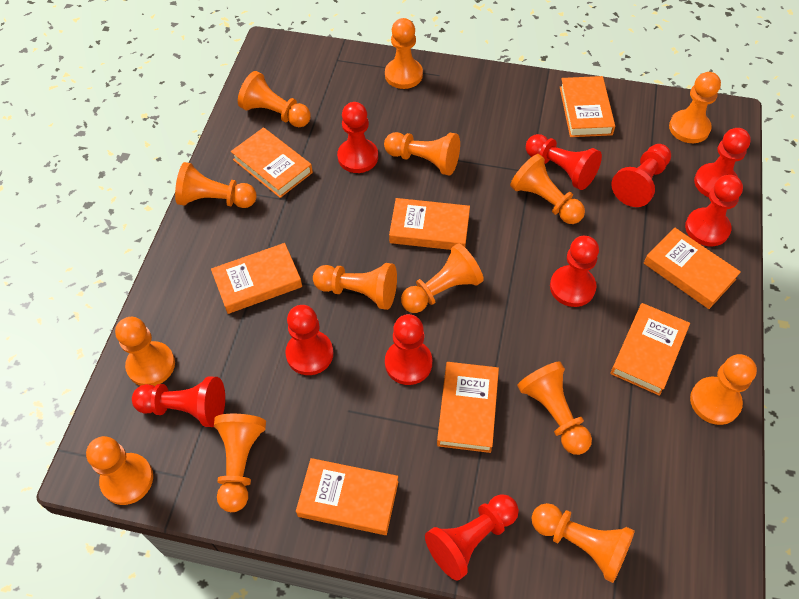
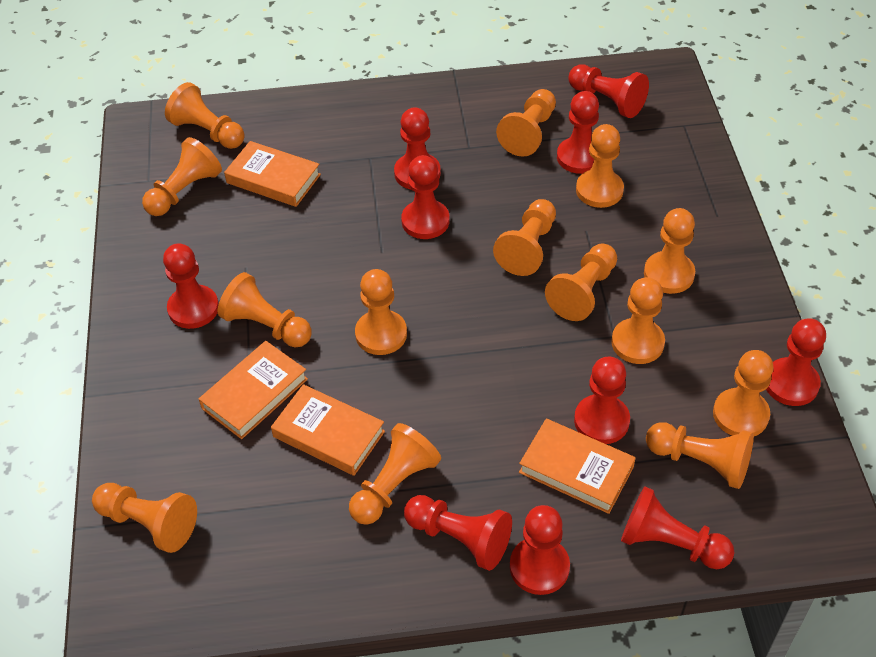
orange book: [211,243,302,314] [231,127,313,198] [296,458,398,535] [389,198,470,250] [437,362,499,453] [560,76,615,137] [610,303,690,396] [644,227,741,309] = 8 -> [199,341,308,439] [224,141,321,207] [271,384,385,476] [519,419,636,514] = 4

